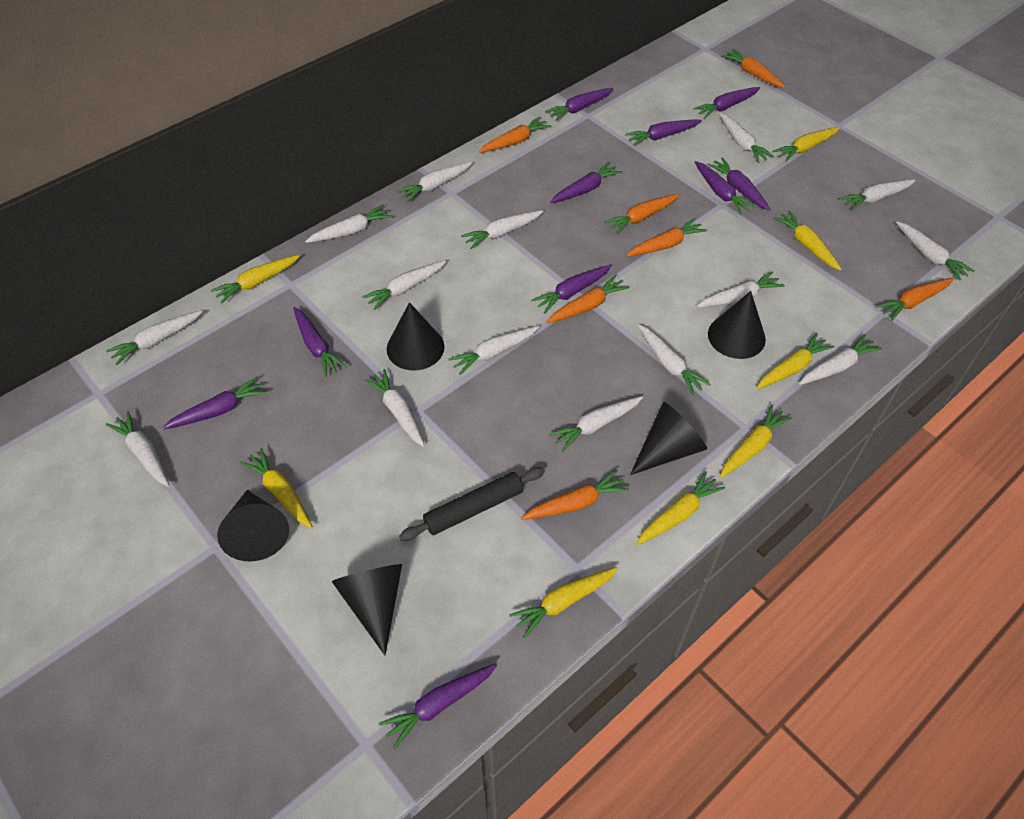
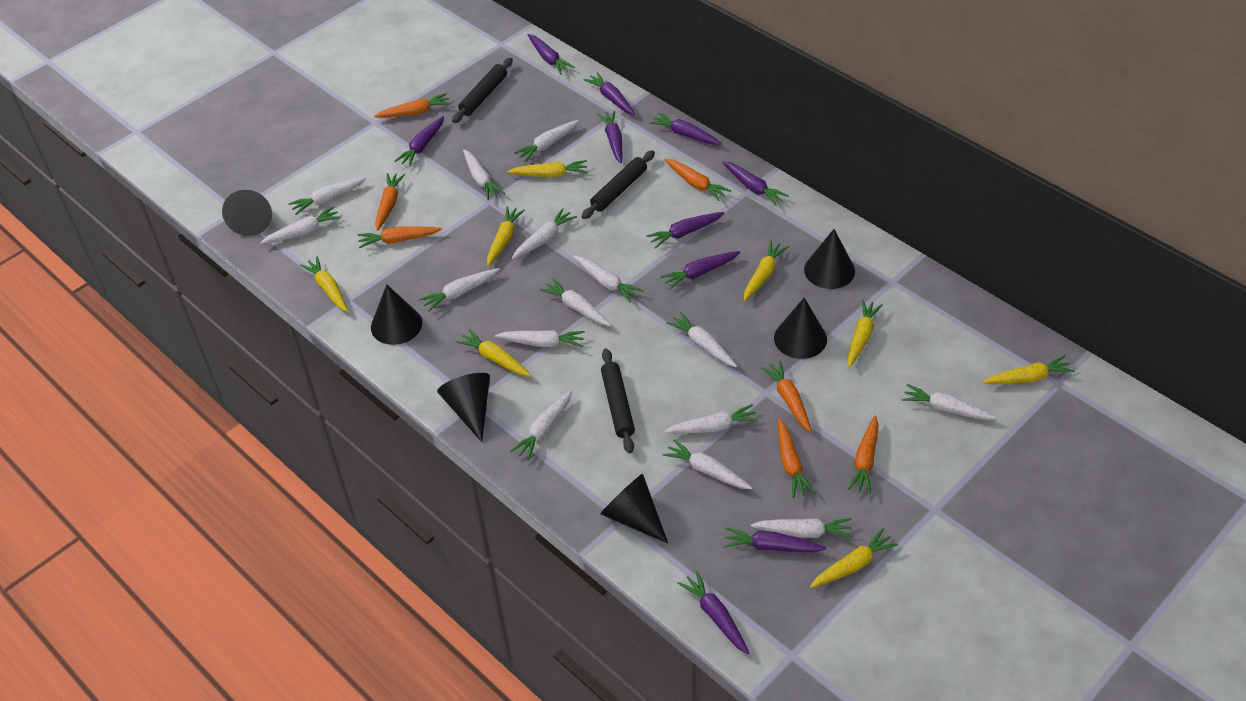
black cone: [217,490,289,561] [331,564,402,655] [386,302,445,370] [630,402,707,475] [708,291,766,359] = 5 -> [222,190,272,236] [371,285,422,345] [437,373,490,442] [600,474,668,543] [774,298,827,359] [804,229,855,289] = 6
black rolling pin: [399,467,545,541] = 1 -> [452,58,513,123] [582,150,655,219] [601,349,635,453] = 3

